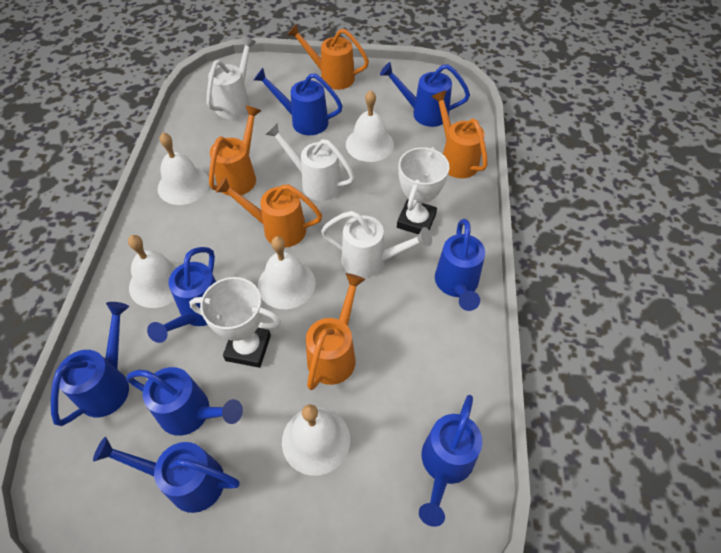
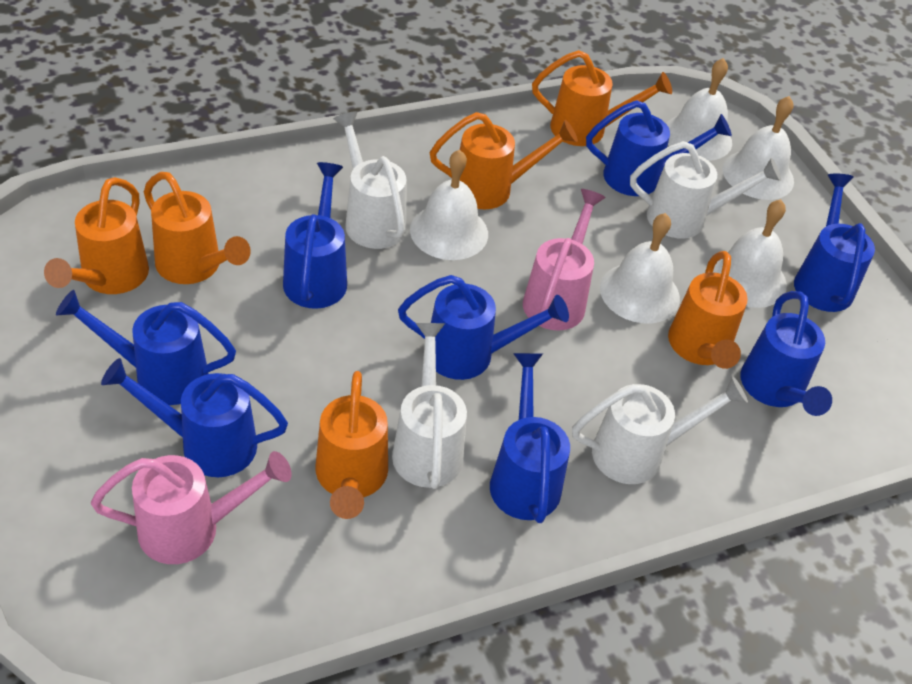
orange watering can: [209,105,261,196] [216,177,322,248] [287,23,369,90] [306,273,366,390] [431,90,488,178] = 5 -> [44,177,149,294] [144,172,251,284] [315,371,388,519] [430,112,578,209] [532,50,672,146] [668,251,748,369] = 6
pink watering can: none = 0 -> [91,451,291,564] [523,189,606,331] = 2
white trophy: [189,277,281,368] [397,147,449,235] = 2 -> none = 0
white watering can: [207,36,256,119] [265,123,355,201] [321,211,432,278] = 3 -> [333,111,407,249] [392,323,467,489] [572,376,748,484] [630,141,781,239] = 4

